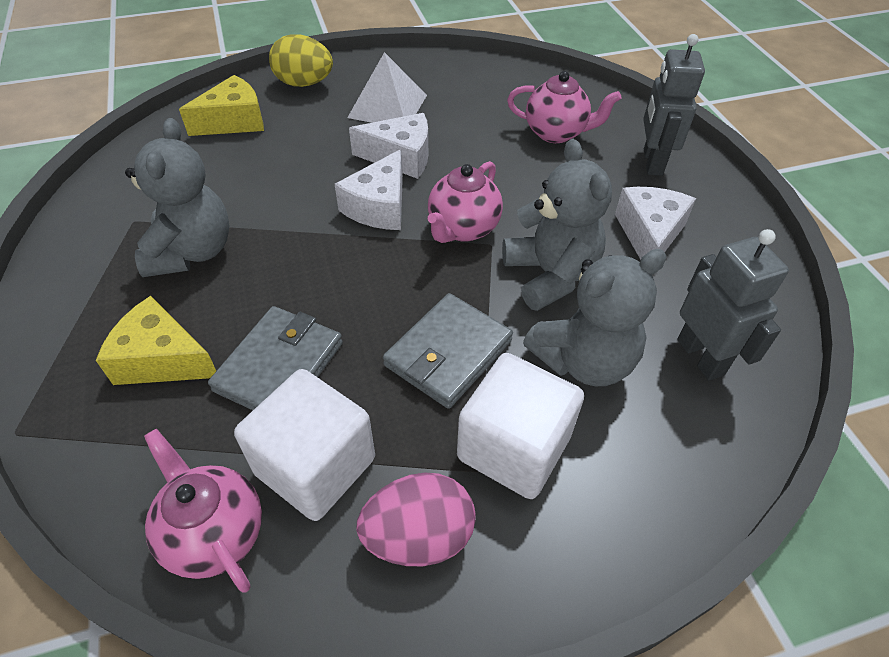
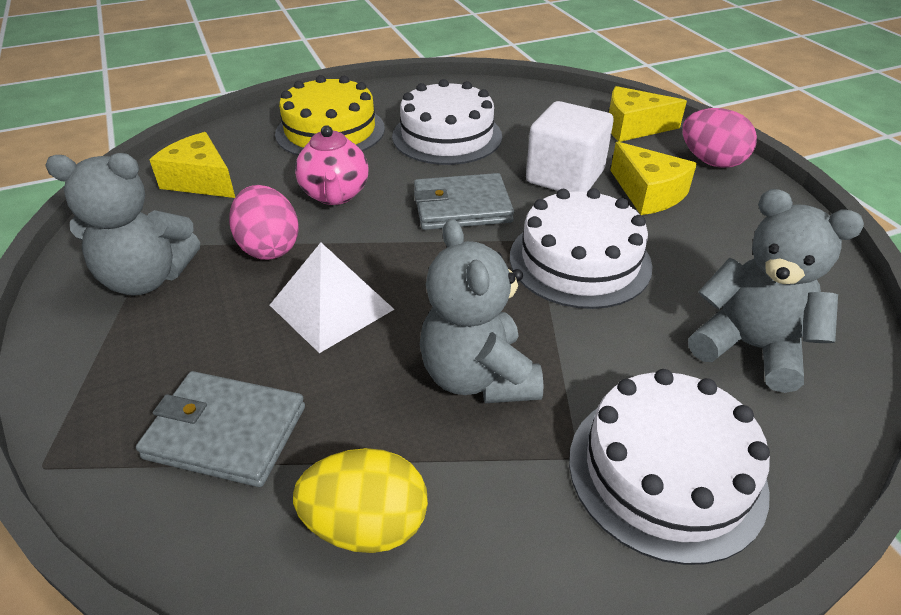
grey robot: [643,34,705,176] [677,229,789,381] = 2 -> none = 0
pink egg: [356,472,476,566] = 1 -> [229,185,299,260] [682,108,757,168] = 2
pink teapot: [144,429,262,593] [428,161,503,243] [507,71,622,143] = 3 -> [295,125,368,205] = 1
white cake: none = 0 -> [392,79,502,165] [510,188,653,309] [569,369,770,565] = 3
white cheese: [335,149,403,230] [349,113,428,179] [615,187,696,260] = 3 -> none = 0
white cube: [234,369,375,521] [457,353,584,499] = 2 -> [526,101,614,192] = 1
yellow cake: none = 0 -> [275,75,385,156] = 1
yellow cheese: [96,296,216,385] [179,75,264,136] = 2 -> [150,132,235,198] [609,86,687,142] [610,142,697,215] = 3

